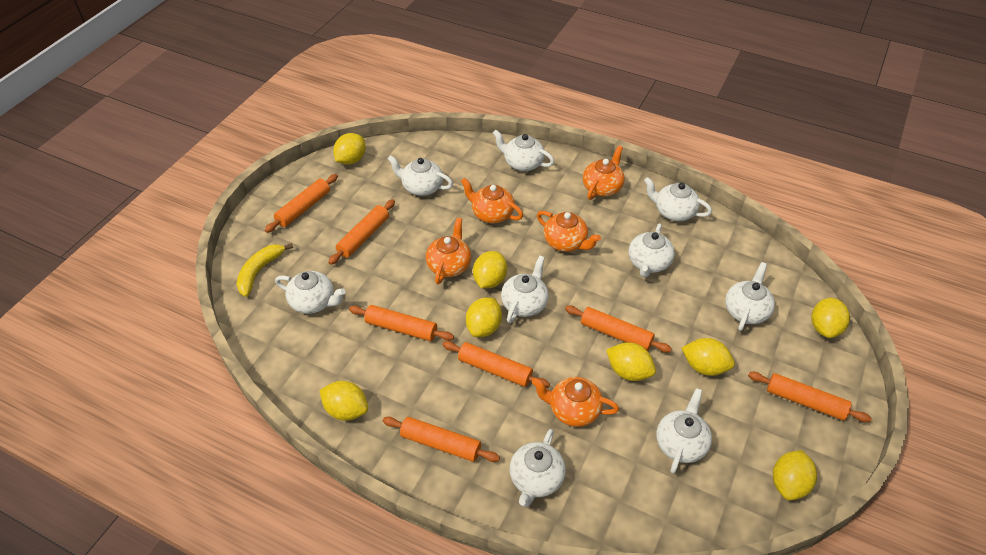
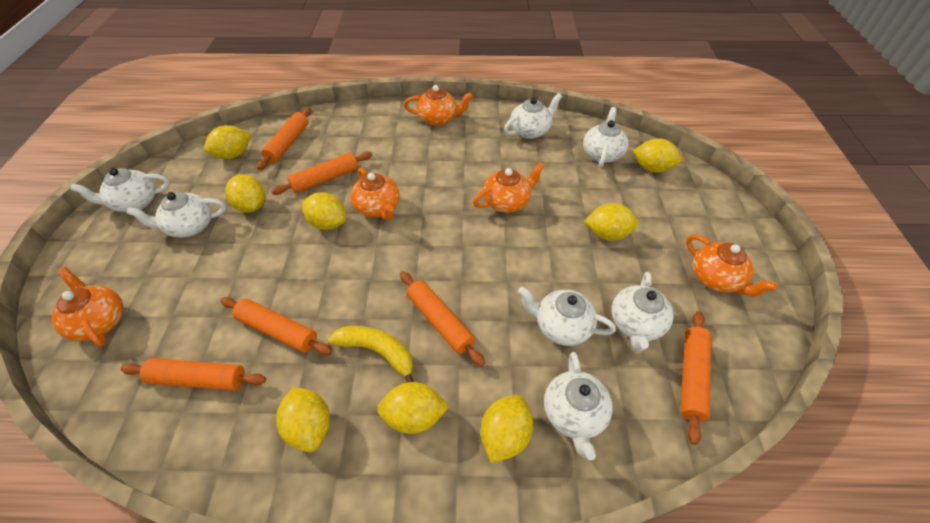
orange rolling pin: [265,174,338,233] [328,199,395,265] [349,305,454,341] [383,417,500,462] [442,341,550,388] [565,305,672,353] [748,372,872,422] = 7 -> [121,358,266,391] [220,297,332,355] [257,107,311,170] [271,152,372,195] [400,271,485,366] [681,311,711,445] = 6
white teapot: [275,271,345,314] [388,155,453,196] [493,130,554,171] [501,256,549,323] [510,429,566,507] [629,223,675,278] [644,177,712,221] [656,388,712,474] [725,262,775,331] = 9 -> [70,168,169,212] [127,192,226,238] [504,93,562,139] [518,287,616,346] [544,352,613,460] [583,107,628,167] [611,272,674,352] = 7

